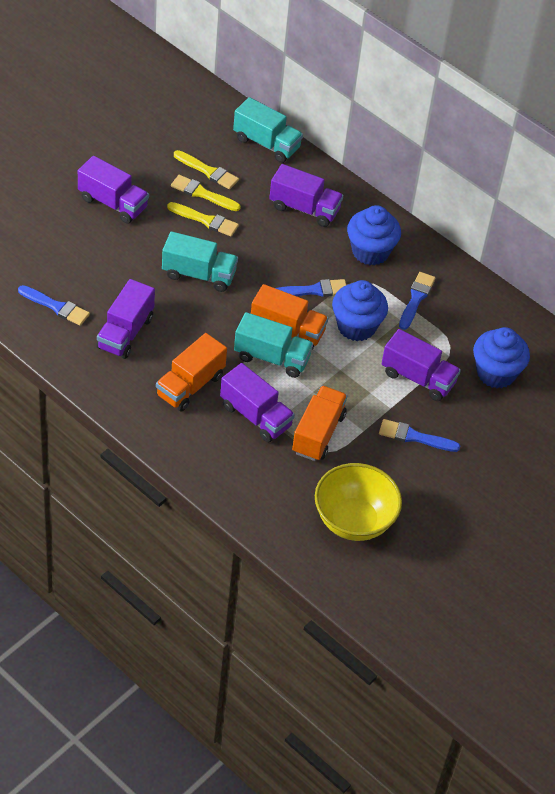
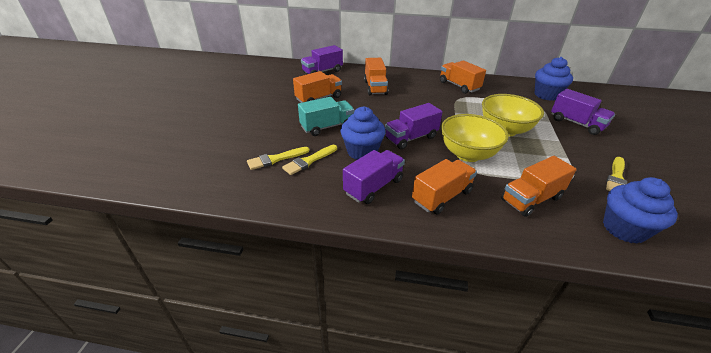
blue brush: [18,285,90,326] [276,279,346,297] [379,419,460,452] [399,272,435,330] = 4 -> none = 0
orange truck: [156,333,227,411] [251,284,328,350] [292,386,347,461] = 3 -> [293,71,342,103] [364,58,389,96] [412,159,477,214] [440,60,486,94] [501,156,577,217] = 5
purple truck: [78,156,149,224] [96,279,155,359] [220,363,295,443] [269,164,343,227] [382,329,461,401] = 5 -> [301,45,343,74] [343,150,405,204] [385,103,443,149] [551,89,615,135] = 4
turquoise truck: [162,231,238,292] [233,97,303,163] [234,312,313,378] = 3 -> [298,97,354,136] = 1
yellow bowl: [315,463,402,541] = 1 -> [441,114,509,162] [482,94,544,136] = 2

